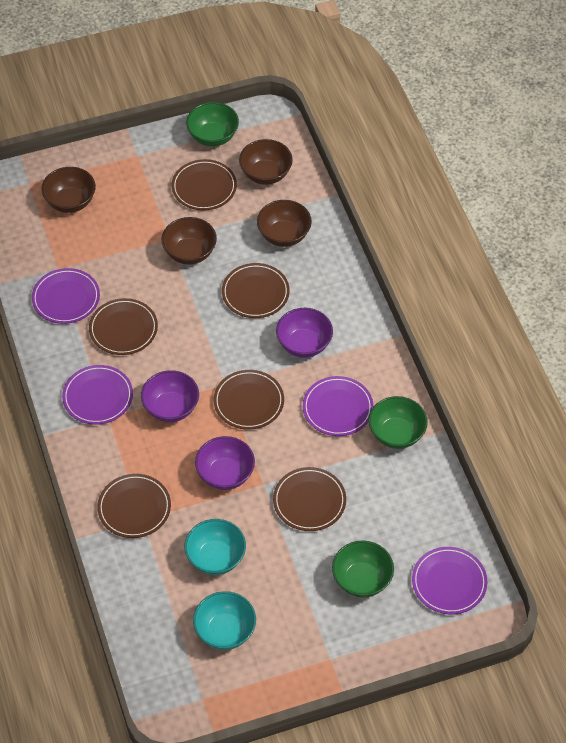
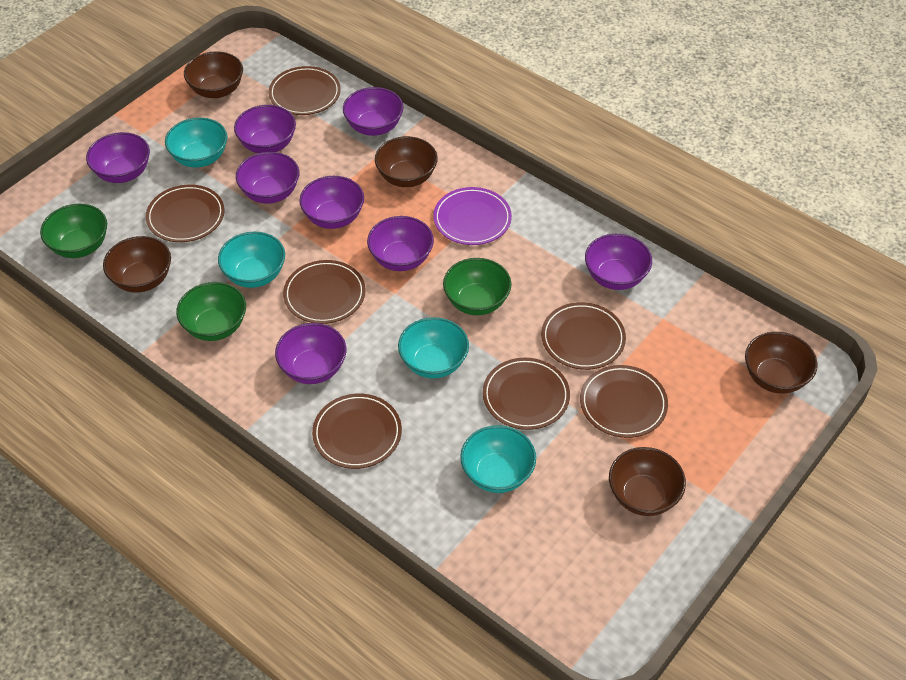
brown bowl: [41,167,96,213] [162,217,217,265] [239,139,293,185] [257,200,312,247] = 4 -> [103,236,171,293] [184,51,243,98] [375,136,438,187] [609,447,686,516] [745,332,818,394] = 5
brown plate: [89,298,158,355] [97,474,171,538] [172,159,237,210] [214,370,284,430] [222,263,290,318] [273,467,346,531] = 6 -> [146,184,225,242] [269,66,341,115] [283,260,366,324] [312,394,402,469] [483,358,570,430] [541,302,626,370] [580,365,668,438] = 7
purple bowl: [141,370,199,422] [195,436,255,490] [276,308,333,358] = 3 -> [86,132,150,183] [234,105,296,153] [236,152,299,204] [275,323,346,384] [299,176,364,229] [343,87,404,136] [367,216,434,271] [585,234,652,290] = 8
purple plate: [32,268,100,324] [62,365,133,425] [303,376,373,436] [412,547,488,614] = 4 -> [433,187,512,245] = 1
turquoise bowl: [185,519,246,575] [193,591,256,650] = 2 -> [165,117,227,168] [218,231,285,288] [398,317,469,379] [460,425,536,493] = 4

